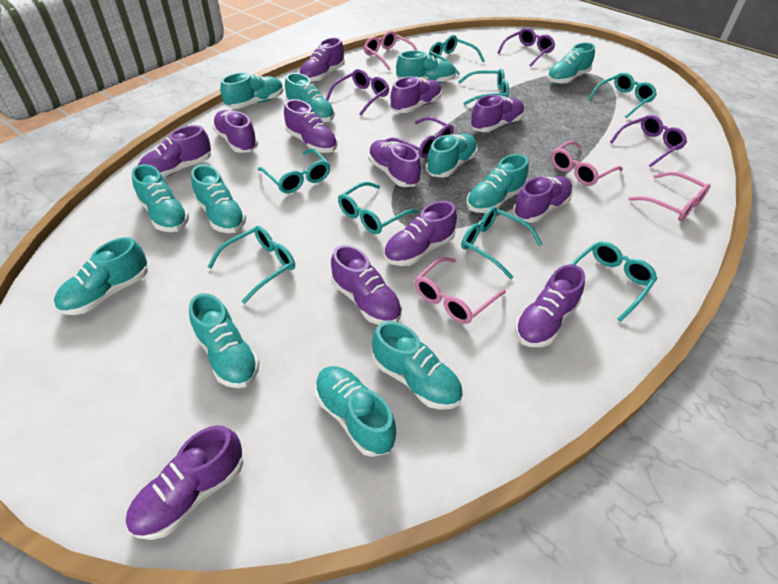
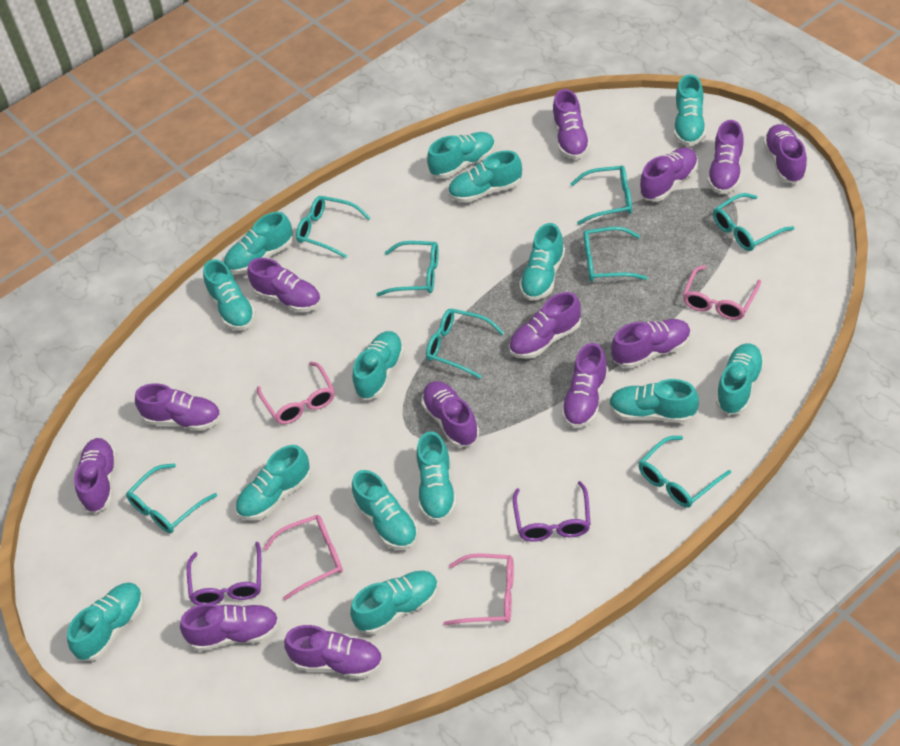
purple glasses: [326,69,389,115] [386,117,454,158] [497,28,555,67] [610,115,687,167] = 4 -> [187,542,261,605] [513,481,590,542] = 2
purple shoe: [126,425,243,540] [138,125,211,178] [212,110,258,153] [284,99,338,153] [299,37,345,83] [331,245,402,325] [368,140,421,187] [384,201,457,266] [390,77,442,113] [470,95,524,132] [513,176,573,223] [515,264,585,347] = 12 -> [74,438,117,513] [135,383,221,431] [180,603,280,651] [247,258,321,312] [284,625,383,679] [421,381,479,447] [509,292,581,359] [552,89,591,159] [561,343,608,428] [611,319,691,368] [640,148,698,201] [707,120,744,194] [763,124,807,184] = 13
turquoise shoe: [54,237,148,315] [132,164,189,232] [189,293,260,388] [191,164,246,233] [220,73,284,109] [285,73,335,122] [315,366,396,457] [372,321,463,410] [396,50,456,83] [426,134,478,178] [467,154,529,213] [547,42,595,84] = 12 -> [67,583,144,661] [203,259,256,330] [224,212,293,274] [235,445,311,520] [350,571,439,634] [352,331,404,400] [352,470,418,550] [417,431,457,522] [427,132,495,178] [448,150,522,203] [519,223,565,301] [609,379,699,423] [674,74,706,146] [716,343,765,415] = 14

